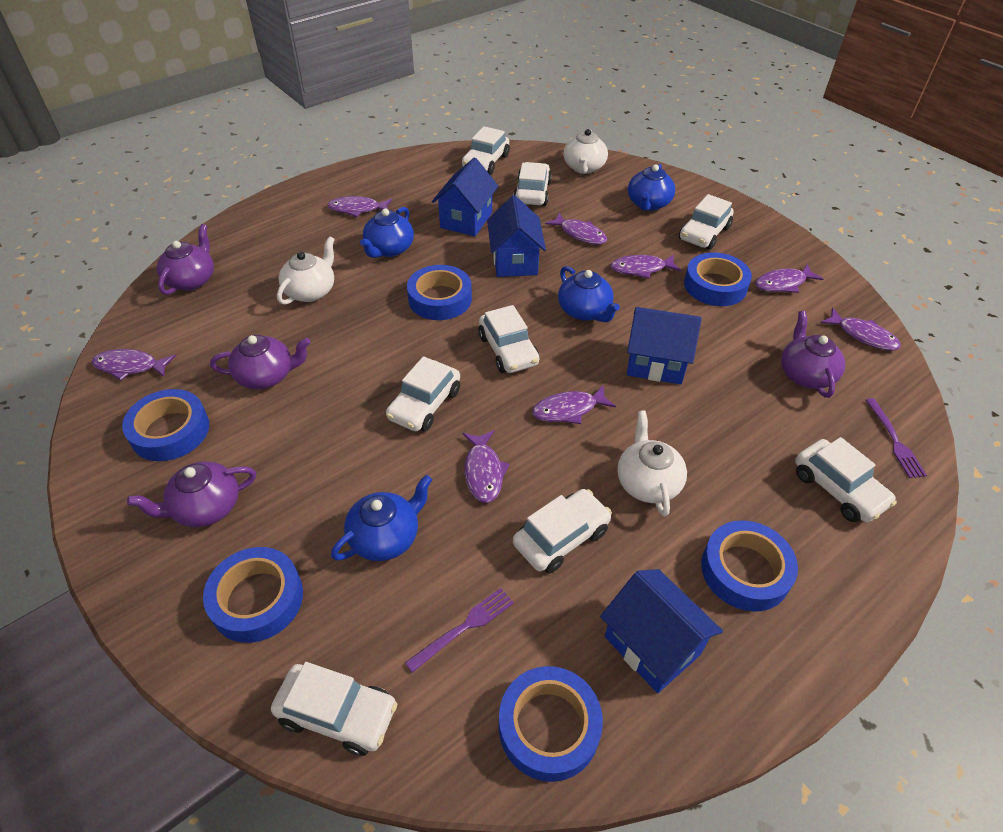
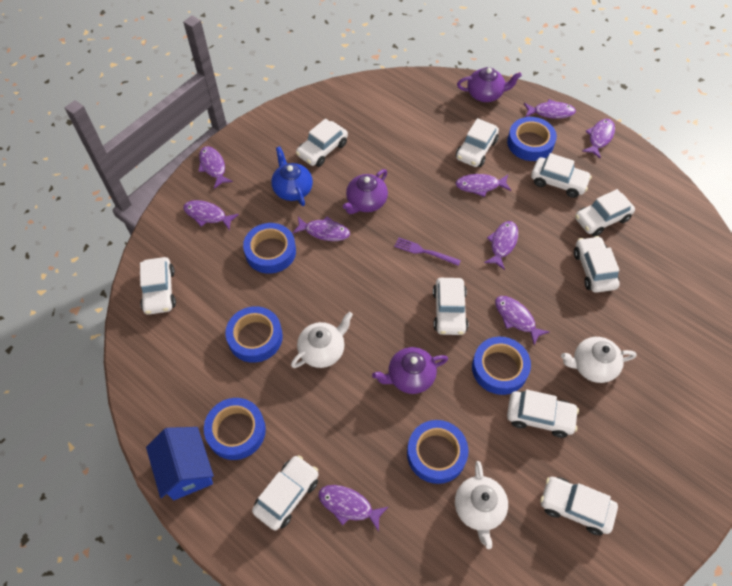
blue house: [432,158,498,236] [487,195,546,277] [600,569,723,693] [627,307,702,384] = 4 -> [146,427,214,500] = 1
blue teapot: [331,475,432,561] [360,207,414,258] [558,266,620,322] [628,164,675,211] = 4 -> [271,146,313,206] = 1
purple fish: [92,349,176,381] [327,196,392,217] [463,430,510,503] [532,386,616,424] [545,212,607,245] [610,255,681,279] [755,264,823,293] [821,308,901,351] = 8 -> [183,200,239,230] [198,146,233,189] [292,216,350,241] [318,485,388,532] [456,174,511,197] [484,221,518,270] [495,296,550,345] [524,99,576,119] [582,119,615,159] = 9
purple fork: [405,588,514,673] [865,398,927,478] = 2 -> [394,237,461,266] = 1
purple teapot: [127,461,256,527] [157,224,214,295] [210,335,311,389] [781,311,845,398] = 4 -> [343,169,388,214] [372,347,448,394] [457,67,522,102] = 3
white car: [271,662,397,756] [386,356,460,432] [462,126,510,175] [478,305,540,373] [513,162,552,206] [513,489,612,573] [679,194,734,250] [795,437,897,523] = 8 -> [140,257,176,315] [252,455,319,530] [296,118,348,167] [433,278,468,335] [456,118,499,167] [507,389,579,438] [531,153,592,198] [540,477,618,535] [574,236,620,293] [575,189,635,236] = 10

